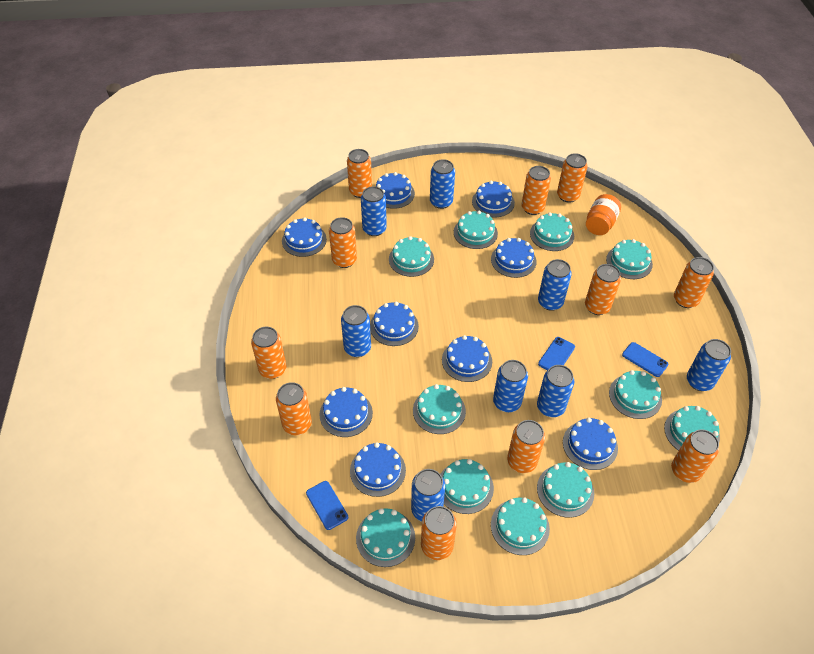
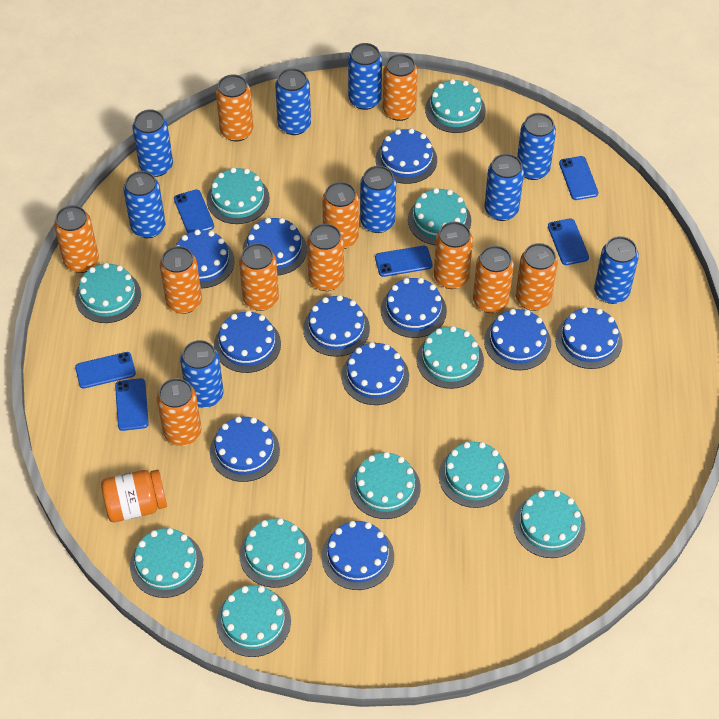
blue cake: [282,217,327,257] [319,387,373,437] [350,442,406,497] [370,302,419,346] [375,172,415,209] [442,335,492,382] [472,181,515,217] [491,238,537,278] [563,418,618,470] = 9 -> [176,229,235,288] [210,416,280,482] [214,311,281,373] [243,218,307,276] [303,295,370,357] [321,521,394,590] [341,342,409,405] [376,128,437,184] [381,278,447,338] [484,309,551,370] [555,307,622,369] = 11
blue can: [341,305,371,357] [361,186,387,236] [411,469,445,522] [430,159,455,209] [493,360,528,412] [537,365,574,417] [538,259,572,311] [687,339,731,391] = 8 -> [124,171,165,238] [132,110,173,177] [180,340,224,408] [275,68,311,135] [348,43,382,110] [360,166,396,233] [484,154,524,221] [517,113,556,180] [594,236,639,304] = 9
blue phone: [306,481,348,530] [538,337,575,370] [622,342,669,377] = 3 -> [75,352,136,389] [115,378,149,431] [174,189,214,233] [375,246,433,277] [548,218,589,265] [559,156,598,200] = 6

